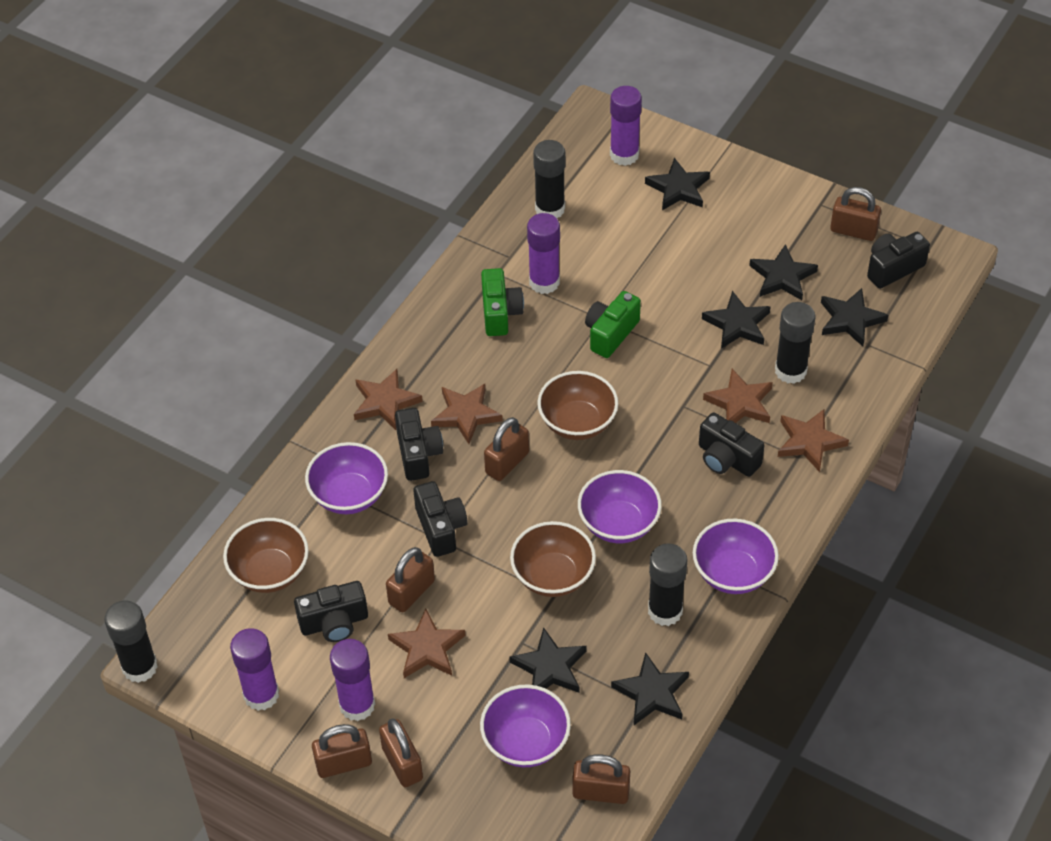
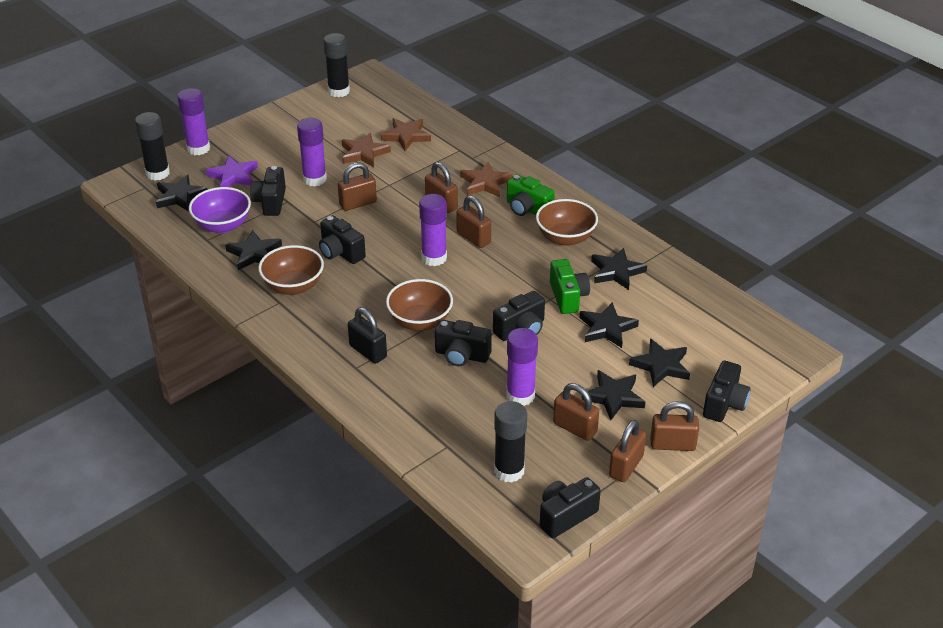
black camera: [294,581,368,642] [395,408,443,481] [414,481,468,557] [699,412,764,477] [867,232,930,289] = 5 -> [250,166,286,216] [319,215,366,264] [435,320,492,366] [493,291,545,341] [540,477,601,538] [703,360,751,422] = 6
black glue stick: [104,601,158,683] [533,140,565,218] [648,543,688,626] [775,302,816,384] = 4 -> [135,112,170,181] [324,33,350,97] [494,401,527,483] = 3
black padlock: none = 0 -> [348,307,387,364] = 1
brown star: [354,369,423,430] [388,609,466,678] [431,384,503,444] [703,369,773,423] [778,409,849,472] = 5 -> [342,133,391,167] [381,118,431,151] [461,162,512,197] = 3
purple bowl: [305,442,388,514] [480,685,571,767] [578,470,662,543] [693,519,779,594] = 4 -> [189,187,251,233] = 1
purple star: none = 0 -> [206,155,258,187] = 1

